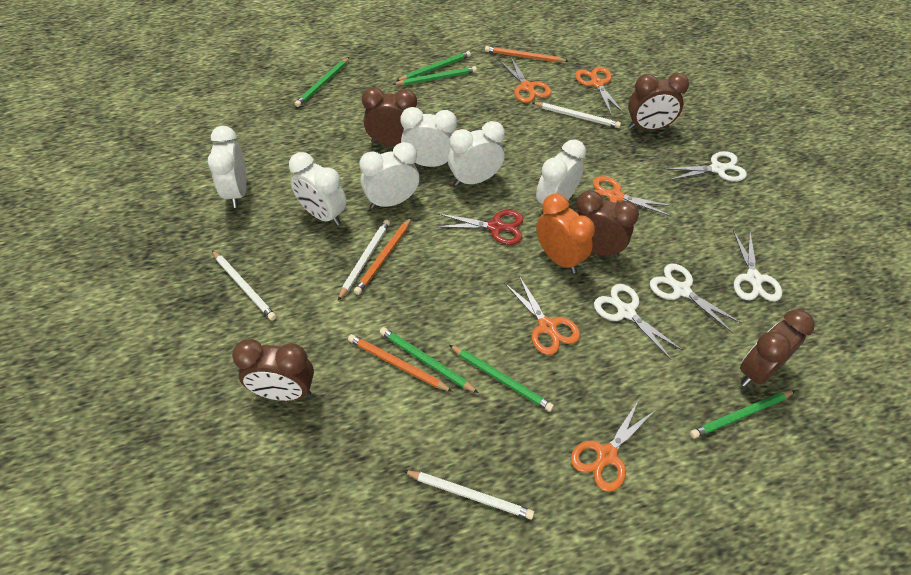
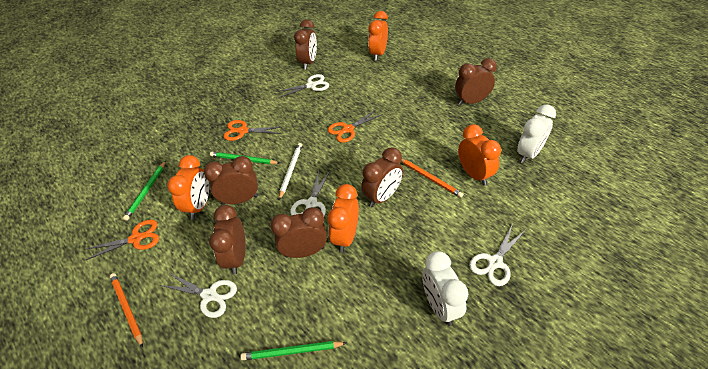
brown clock: [232,339,314,401] [362,87,417,146] [576,190,639,258] [628,73,689,130] [740,309,815,387] = 5 -> [204,156,258,205] [209,205,246,275] [270,207,327,258] [294,19,317,70] [361,147,403,207] [455,58,497,106] = 6
green pencil: [294,57,350,107] [380,327,478,393] [392,66,477,85] [397,51,471,81] [449,345,554,412] [690,391,795,438] = 6 -> [123,161,166,221] [210,152,279,164] [240,341,346,360] = 3
orange clock: [536,194,595,273] = 1 -> [167,155,209,219] [328,184,359,253] [368,11,388,61] [458,124,501,186] = 4
orange pencil: [348,334,453,392] [354,217,412,295] [485,46,568,62] = 3 -> [110,273,143,348] [401,159,463,198] = 2
orange scissors: [499,56,551,103] [504,276,580,355] [571,400,656,492] [575,67,624,114] [593,176,673,216] = 5 -> [84,220,159,261] [223,120,282,141] [328,110,383,143] = 3
red scissors: [436,210,523,245] = 1 -> none = 0
white clock: [208,126,247,208] [289,152,346,226] [359,142,419,209] [401,107,457,167] [448,121,505,186] [536,139,586,214] = 6 -> [422,251,468,326] [517,104,556,163] = 2
white pencil: [212,250,276,321] [338,219,390,301] [404,471,534,520] [532,102,621,128] = 4 -> [279,143,302,200] = 1

